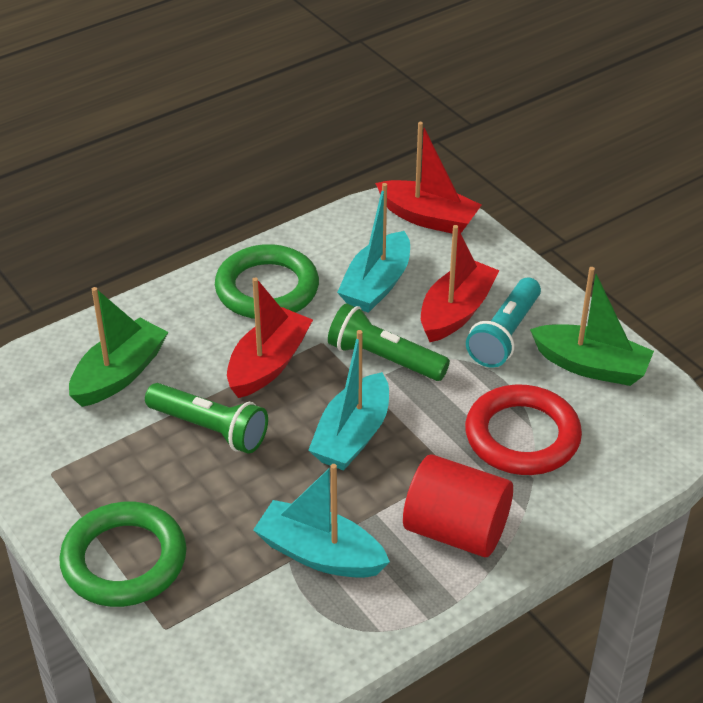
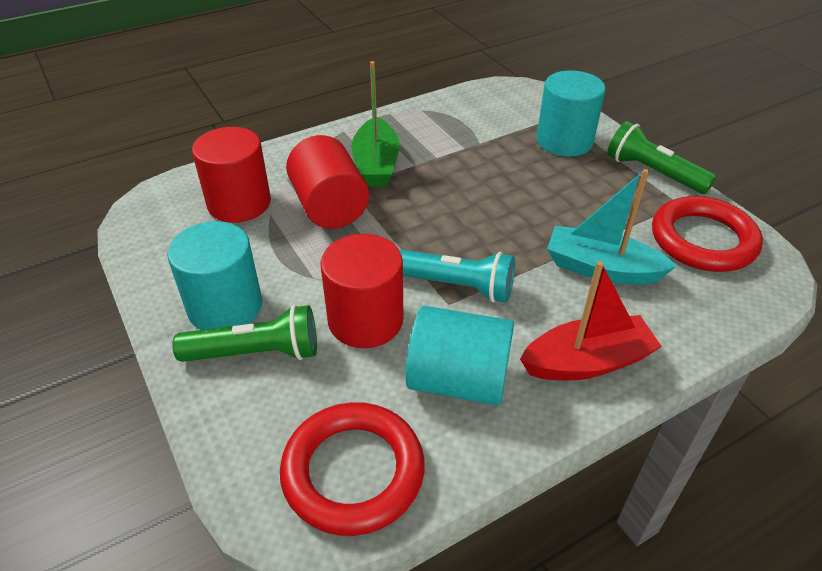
green boat: [69,287,168,407] [530,267,654,386] = 2 -> [351,61,400,187] = 1
green ring: [59,502,187,607] [215,244,319,319] = 2 -> none = 0
red boat: [227,277,313,398] [375,122,482,234] [421,225,500,342] = 3 -> [520,261,662,380] = 1
red cylinder: [403,454,513,557] = 1 -> [192,127,271,223] [286,135,369,229] [320,234,403,348] = 3
red ring: [465,384,582,475] = 1 -> [280,402,425,536] [652,196,763,272] = 2
turquoise boat: [253,464,390,578] [308,330,389,471] [337,183,410,313] = 3 -> [547,169,677,285] = 1
turquoise cylinder: none = 0 -> [167,221,262,330] [405,306,514,406] [537,70,606,157] = 3

